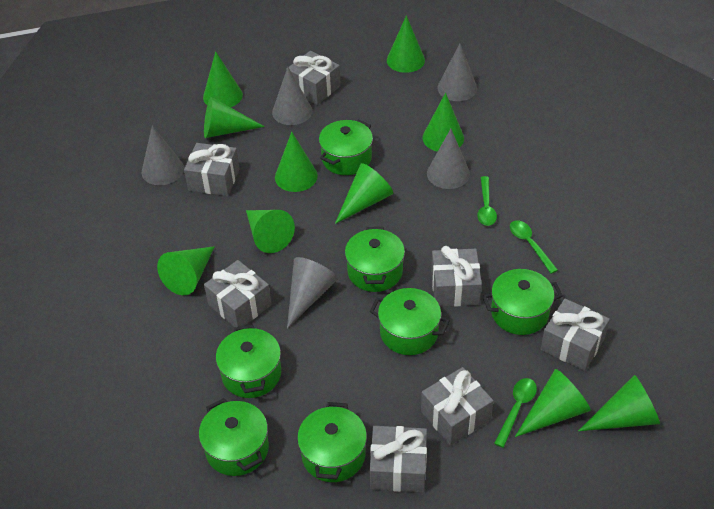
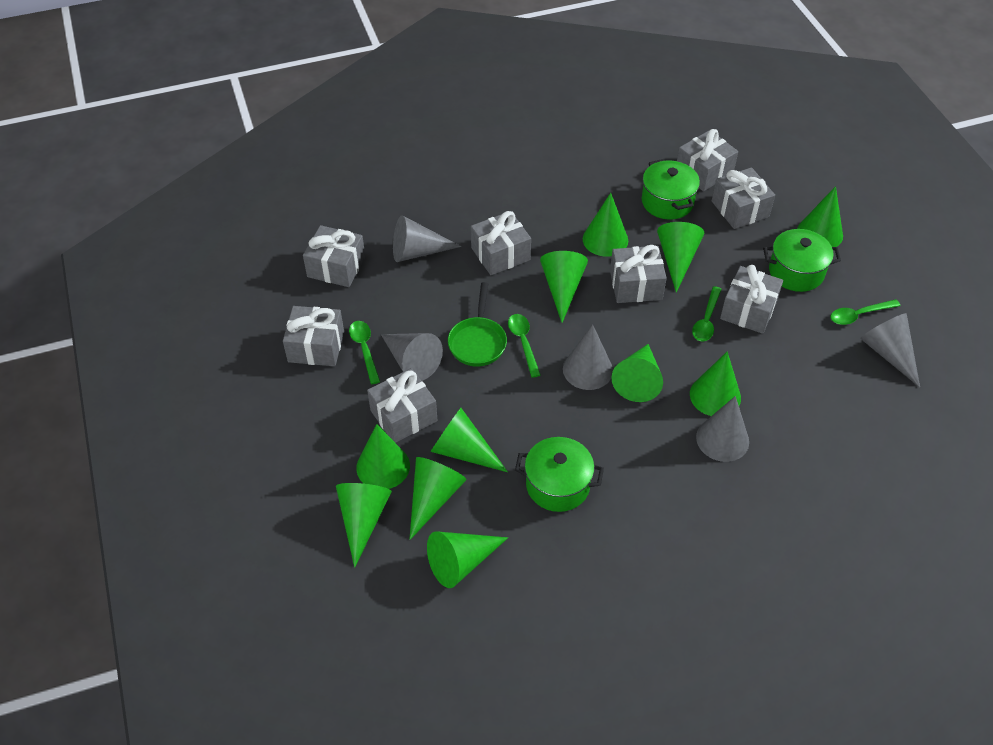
green cone: [157,246,215,295] [203,51,243,107] [204,97,265,138] [246,210,295,253] [275,132,318,192] [335,163,393,224] [387,15,425,73] [422,93,464,152] [515,369,591,437] [578,375,660,431] = 10 -> [336,483,392,568] [356,424,410,489] [409,457,466,540] [427,531,508,588] [431,408,508,472] [540,251,588,323] [583,193,628,257] [611,344,663,402] [657,222,704,293] [690,351,741,416] [797,186,843,247] = 11
green pan: none = 0 -> [448,282,507,367] = 1
green pot: [199,398,269,476] [216,324,281,398] [297,402,367,482] [319,120,373,175] [345,227,405,292] [370,288,450,355] [482,269,562,335] = 7 -> [515,437,604,512] [642,159,700,220] [763,229,841,292] = 3
green spoon: [477,176,497,226] [494,378,537,448] [510,220,558,274] = 3 -> [349,321,380,384] [508,314,541,378] [692,286,722,342] [830,299,901,325] = 4
grey gift: [184,143,240,196] [204,260,272,327] [286,51,341,105] [370,426,427,492] [421,367,493,445] [431,246,482,307] [541,299,610,371] = 7 -> [283,306,344,366] [303,225,365,287] [367,368,438,443] [471,211,531,275] [610,245,667,303] [677,129,738,191] [712,167,775,229] [720,265,783,334] = 8

